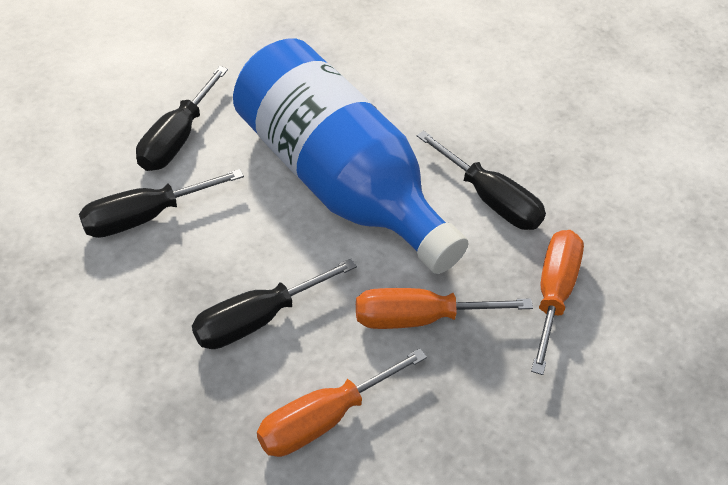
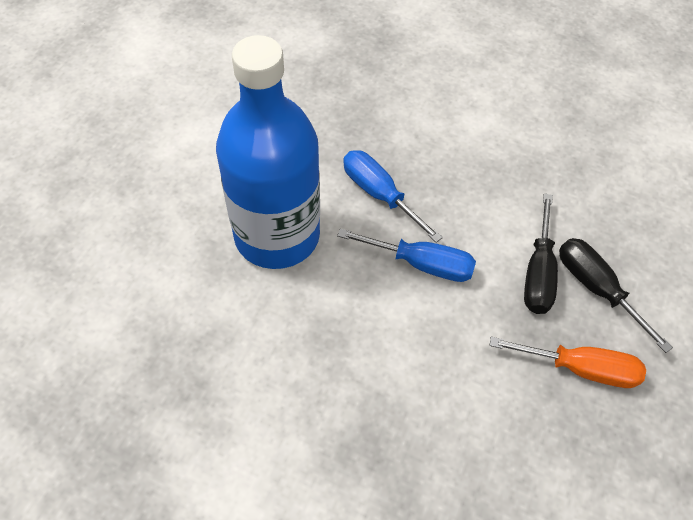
black screwdriver: [79,169,244,238] [136,66,228,171] [192,259,357,349] [417,130,546,230] = 4 -> [524,193,558,314] [559,238,673,353] = 2
blue screwdriver: none = 0 -> [337,228,476,282] [343,150,443,243] = 2
orange screwdriver: [257,348,427,457] [356,288,533,329] [531,230,584,375] = 3 -> [490,337,646,388] = 1

